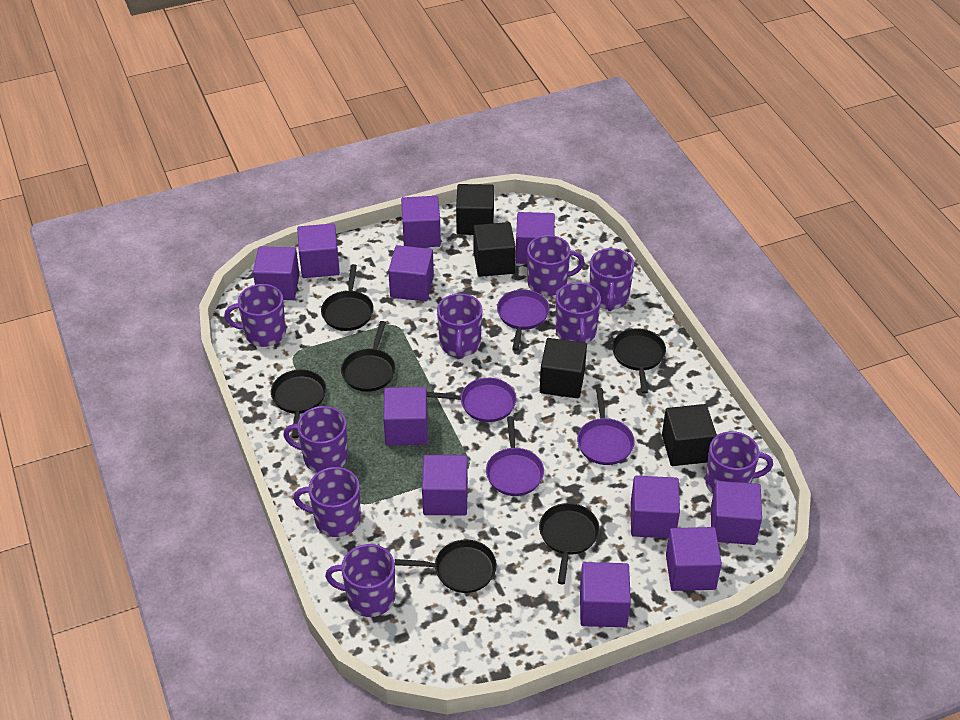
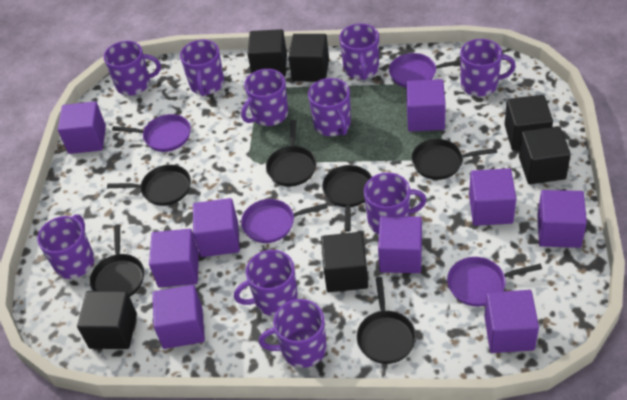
black cube: [456,184,494,235] [473,222,516,277] [540,338,587,398] [662,404,717,466] = 4 -> [77,291,137,349] [247,29,287,77] [288,34,329,82] [321,232,368,292] [504,95,553,151] [519,126,571,184] = 6
purple cube: [253,246,300,300] [297,223,340,278] [383,387,428,446] [388,245,434,301] [401,196,441,248] [422,455,468,515] [516,212,555,264] [580,562,631,627] [631,476,680,538] [666,527,722,591] [711,481,762,545] = 11 -> [58,101,106,154] [149,229,199,288] [152,285,205,349] [193,198,240,257] [378,216,422,273] [406,79,446,131] [469,168,516,226] [484,290,539,353] [537,190,587,248] = 9
purple mug: [224,284,286,347] [283,406,348,473] [293,467,361,537] [325,544,395,617] [437,293,482,359] [527,235,584,296] [556,282,601,343] [590,248,634,311] [705,431,773,494] = 9 -> [37,214,95,279] [104,41,161,96] [180,40,224,96] [234,250,298,316] [241,69,288,126] [259,299,327,368] [308,78,351,136] [339,23,379,80] [364,173,426,234] [460,39,516,96] = 10

